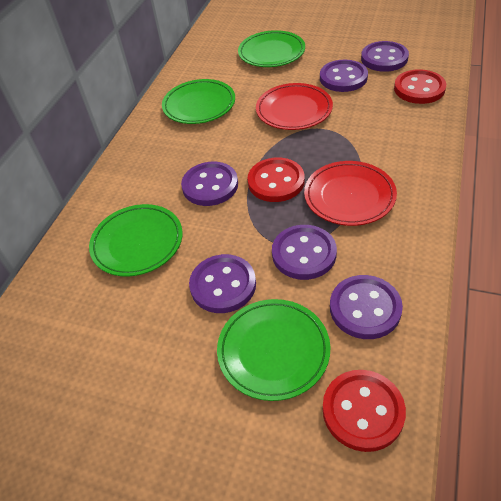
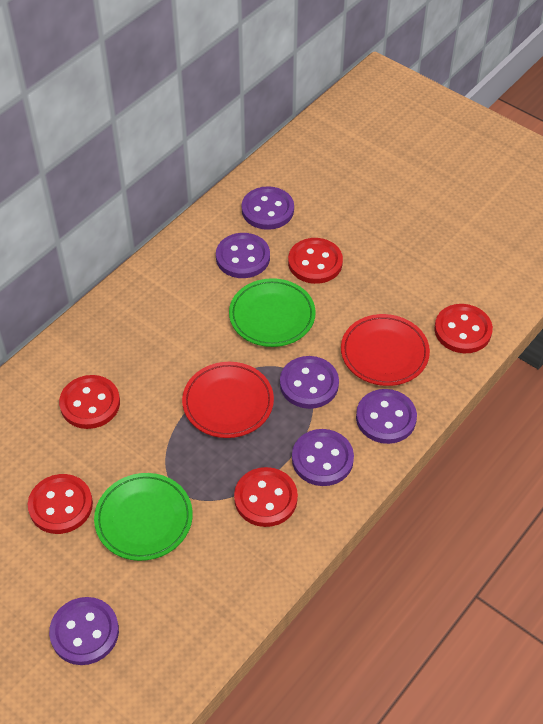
green plate: [89,204,183,276] [162,79,235,124] [217,299,331,401] [238,30,305,67] = 4 -> [94,473,193,561] [229,278,316,347] = 2
red button: [247,158,305,202] [323,370,406,452] [394,69,446,104] = 3 -> [28,474,93,534] [59,375,120,429] [234,467,298,527] [288,238,343,284] [434,304,493,353] = 5

